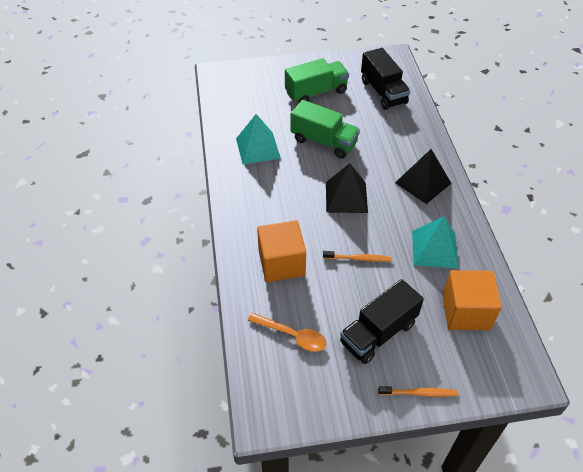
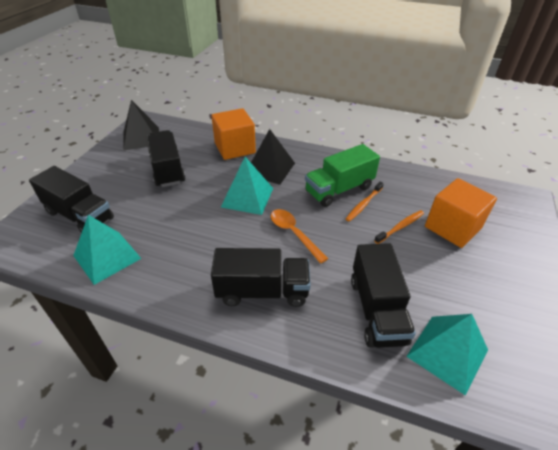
black truck: [340,279,424,364] [361,48,410,110] = 2 -> [29,166,114,233] [147,130,185,187] [211,248,311,307] [351,243,416,348] = 4
green truck: [285,58,349,103] [291,100,360,159] = 2 -> [305,144,380,207] = 1
turquoise pyramid: [236,114,281,165] [412,216,458,268] = 2 -> [73,215,141,285] [221,157,273,215] [406,314,488,395] = 3

